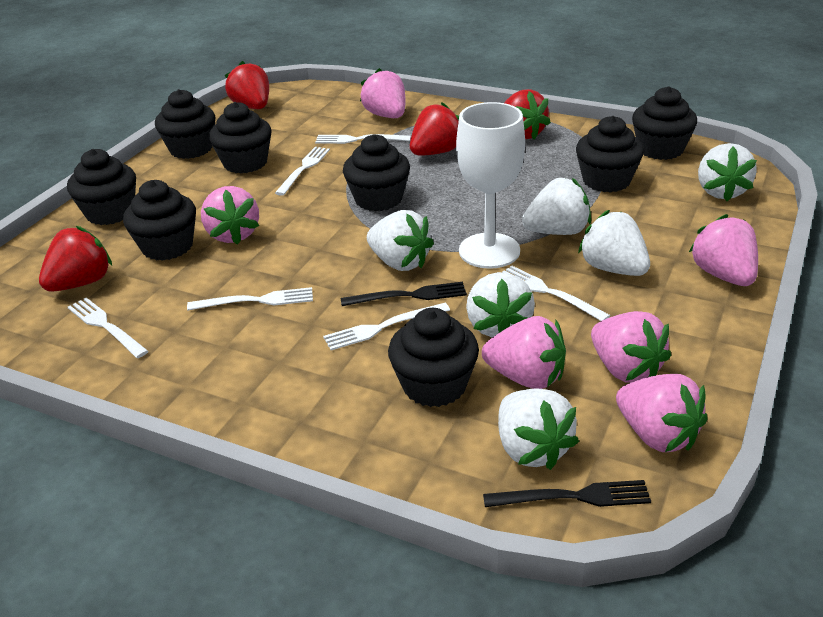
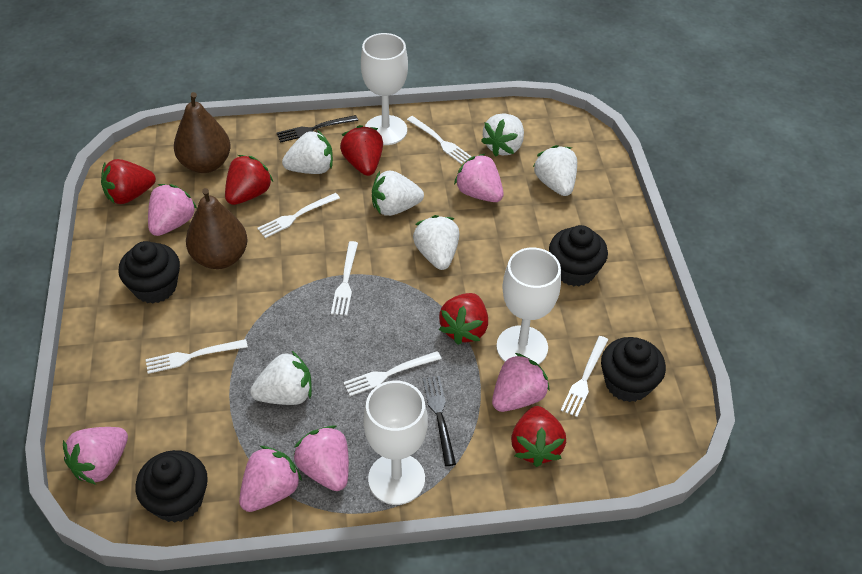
black cupcake: [67,149,136,225] [123,180,196,261] [155,89,215,159] [209,102,272,174] [343,134,410,211] [388,308,479,407] [576,116,644,193] [632,86,697,160] = 8 -> [118,241,180,304] [135,450,208,523] [549,225,608,286] [601,337,666,402] = 4
brown pear: none = 0 -> [174,92,231,173] [186,188,248,269] = 2
red strawberry: [39,226,112,292] [225,61,269,109] [410,102,459,156] [504,89,551,140] = 4 -> [101,159,156,204] [225,155,273,205] [340,125,383,176] [439,293,488,345] [511,406,566,467] = 5
white goblet: [456,102,525,269] = 1 -> [361,33,408,145] [363,381,428,505] [496,248,561,365] = 3

